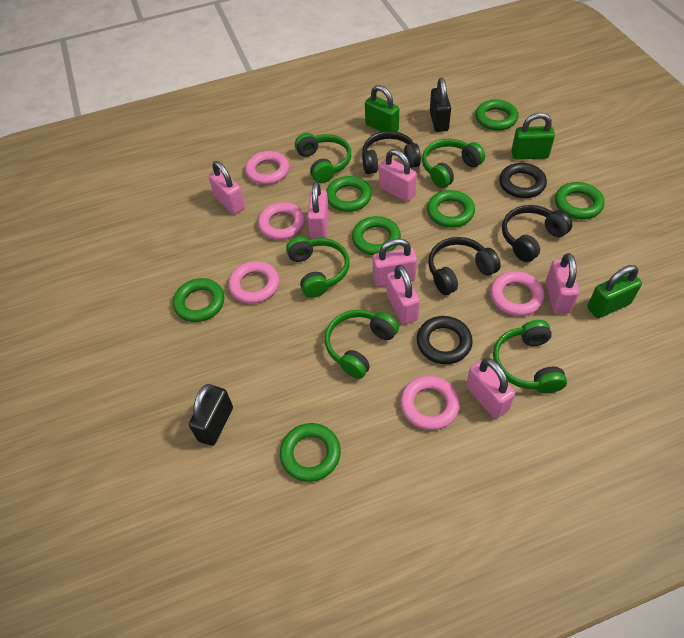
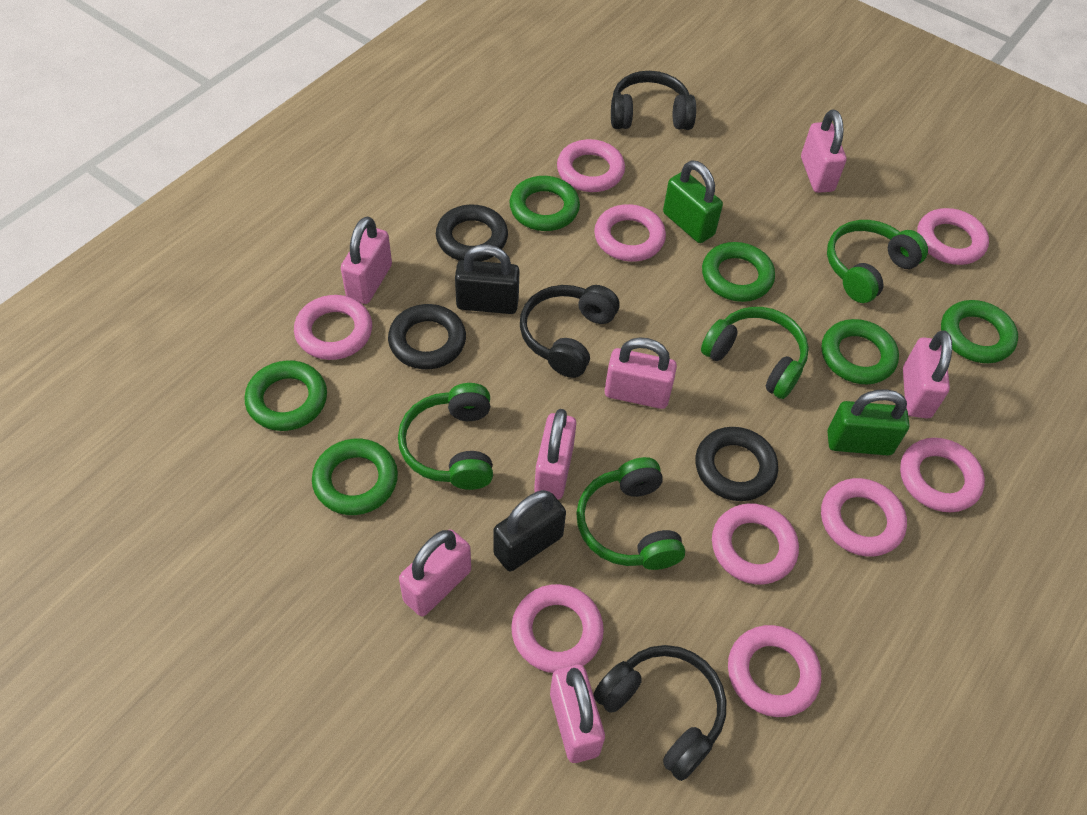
black ring: [417,316,473,364] [499,163,547,198] = 2 -> [388,304,466,369] [436,204,508,261] [695,427,778,501] = 3
green headphones: [286,236,350,298] [295,133,351,183] [325,310,399,379] [422,139,485,188] [493,320,567,393] = 5 -> [398,383,493,490] [576,457,685,570] [701,307,809,399] [827,220,928,303] = 4
green padlock: [365,85,399,132] [511,112,555,160] [587,265,642,318] = 3 -> [663,160,723,243] [827,389,909,456] = 2
green ring: [173,278,224,322] [280,423,341,482] [326,176,372,212] [352,216,401,255] [427,190,475,228] [475,99,518,131] [555,182,605,219] = 7 -> [244,360,327,431] [312,438,398,515] [509,176,580,231] [702,242,775,302] [822,319,899,384] [941,300,1018,363] = 6
pink ring: [229,261,279,304] [245,151,289,185] [258,202,305,240] [400,376,460,430] [490,271,545,316] = 5 -> [294,295,372,360] [512,584,604,673] [557,139,625,192] [594,204,666,262] [712,504,799,584] [728,625,821,717] [821,478,907,557] [900,438,985,512] [917,208,989,265] = 9

